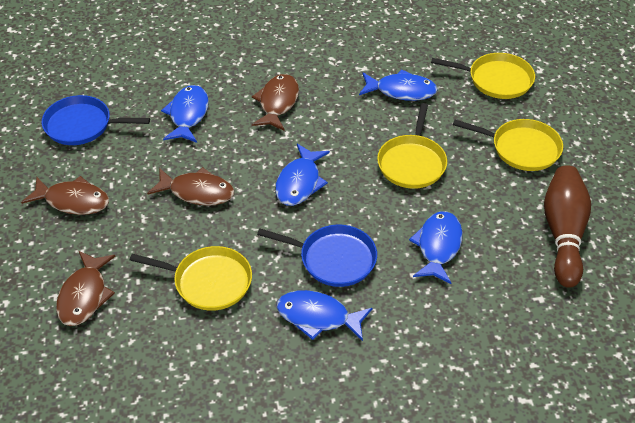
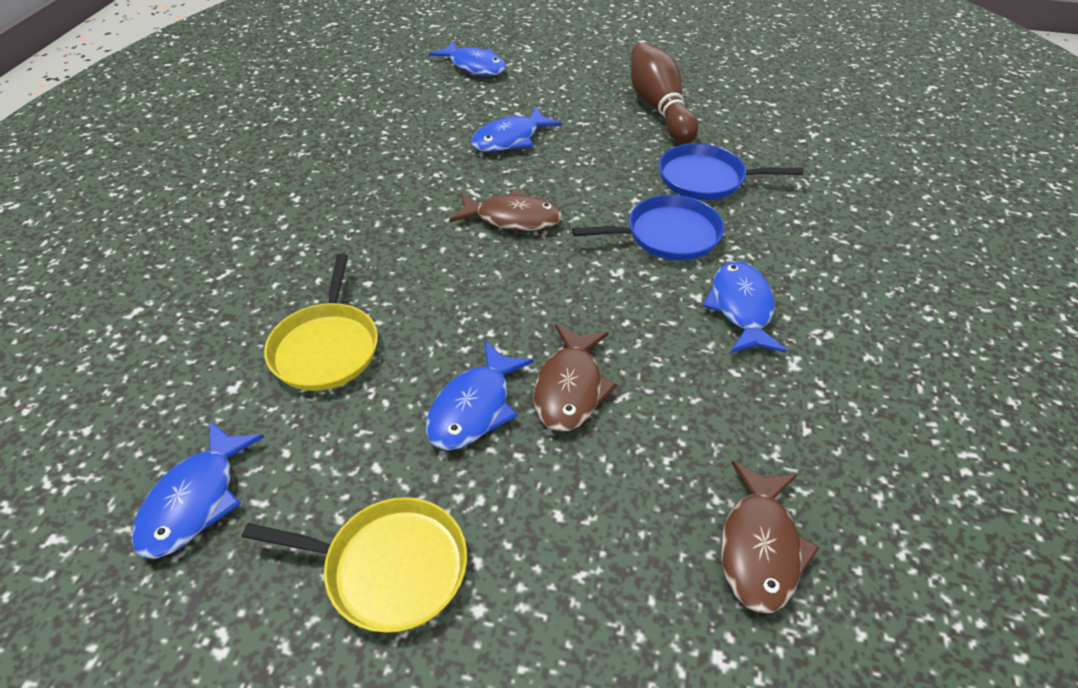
brown fish: [21,176,109,215] [56,251,116,326] [147,167,234,206] [252,74,299,131] = 4 -> [449,190,562,231] [533,324,617,431] [721,461,819,613] = 3
yellow pan: [130,246,252,311] [377,103,447,189] [431,53,535,99] [453,119,563,171] = 4 -> [242,497,467,633] [264,254,378,391] = 2

